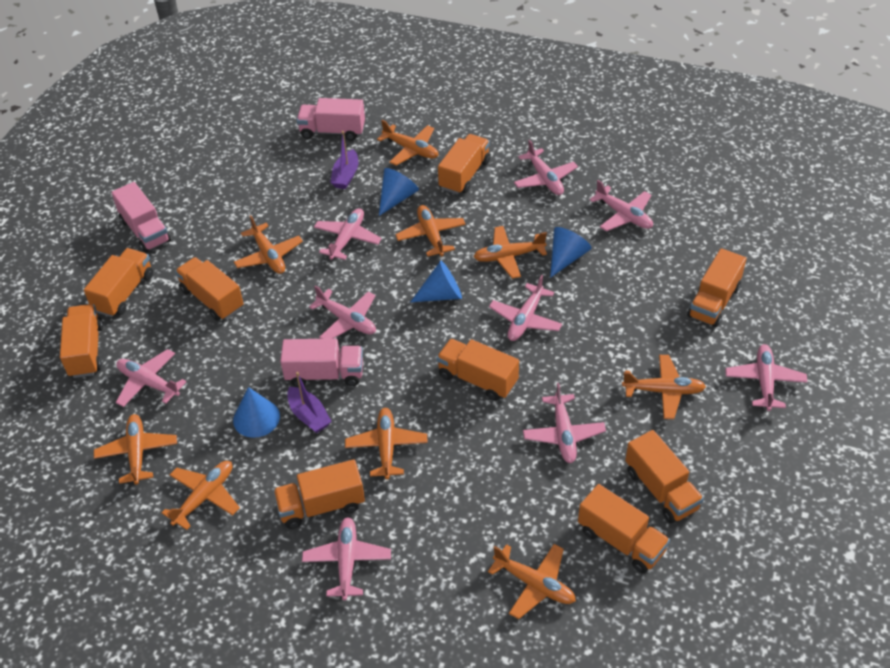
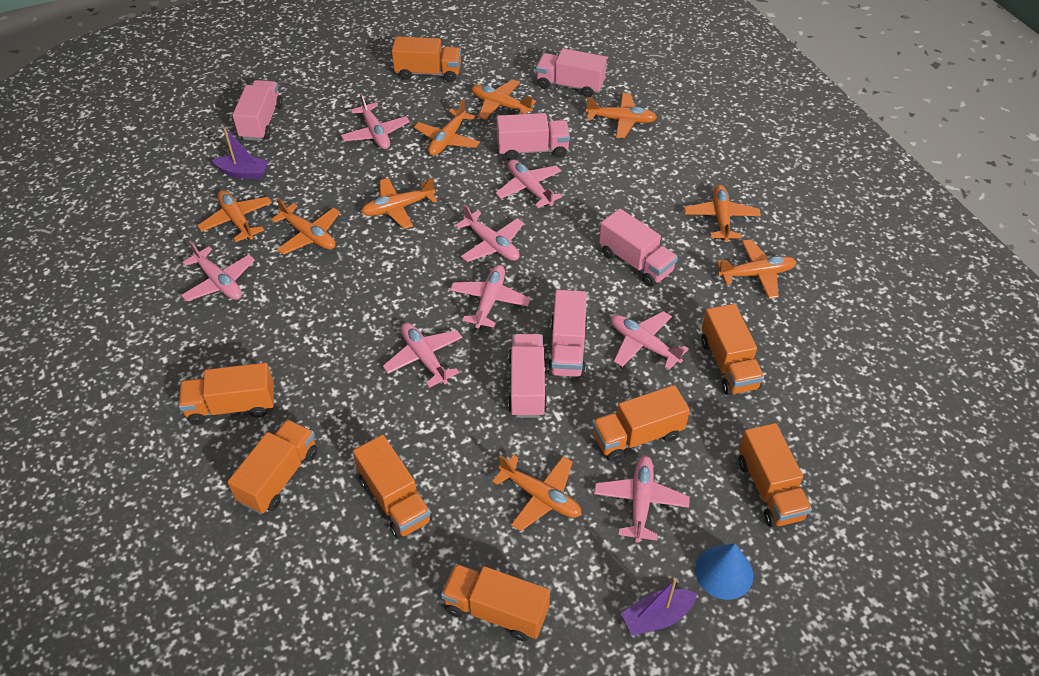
blue cone: [233,387,280,438] [379,168,419,216] [411,261,462,302] [550,227,592,278] = 4 -> [695,543,753,600] = 1
orange truck: [60,304,103,378] [84,248,153,317] [175,257,244,321] [273,459,365,529] [437,339,519,401] [438,134,490,194] [578,484,670,573] [625,430,704,523] [687,248,747,327] = 9 -> [179,363,274,425] [228,419,318,514] [353,435,432,539] [392,36,461,82] [441,564,550,641] [592,385,690,461] [701,304,764,395] [739,423,812,527] = 8
pink plane: [116,349,186,407] [302,517,391,600] [309,285,376,339] [314,208,382,260] [489,275,562,341] [514,140,578,195] [523,383,606,463] [590,180,653,231] [725,344,807,411] = 9 -> [181,241,255,301] [341,93,410,149] [383,323,462,388] [450,265,531,328] [455,204,524,262] [496,159,562,208] [594,456,690,543] [611,311,689,370] = 8
pink truck: [111,182,171,253] [280,338,363,387] [297,98,365,141] = 3 -> [232,80,283,141] [497,113,570,160] [508,334,547,418] [536,48,607,97] [548,290,588,378] [599,209,678,287] = 6

